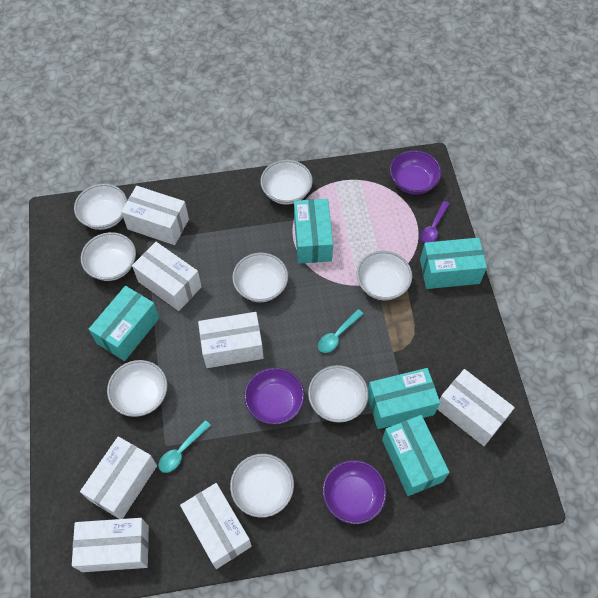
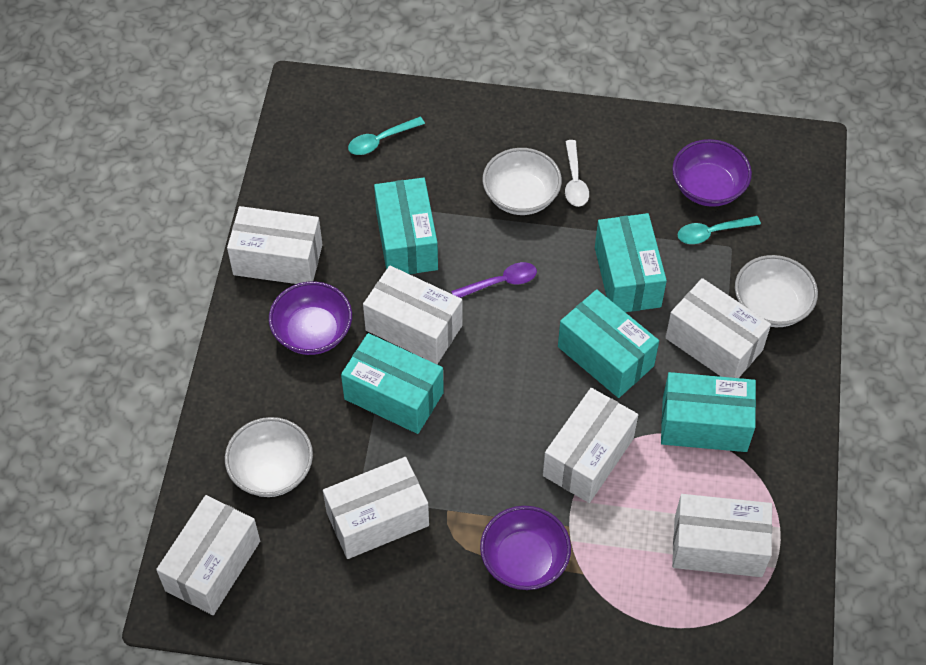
white bowl: [74,184,127,230] [81,232,136,281] [107,360,167,417] [230,454,294,518] [232,253,288,302] [261,160,313,205] [308,365,369,423] [356,251,412,300] = 8 -> [225,417,313,497] [482,148,562,215] [735,255,818,327] = 3
white spoon: none = 0 -> [565,140,589,207] = 1

